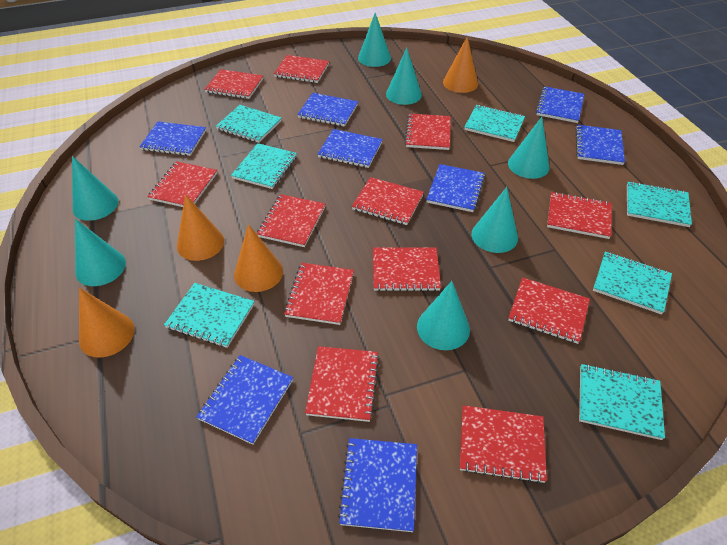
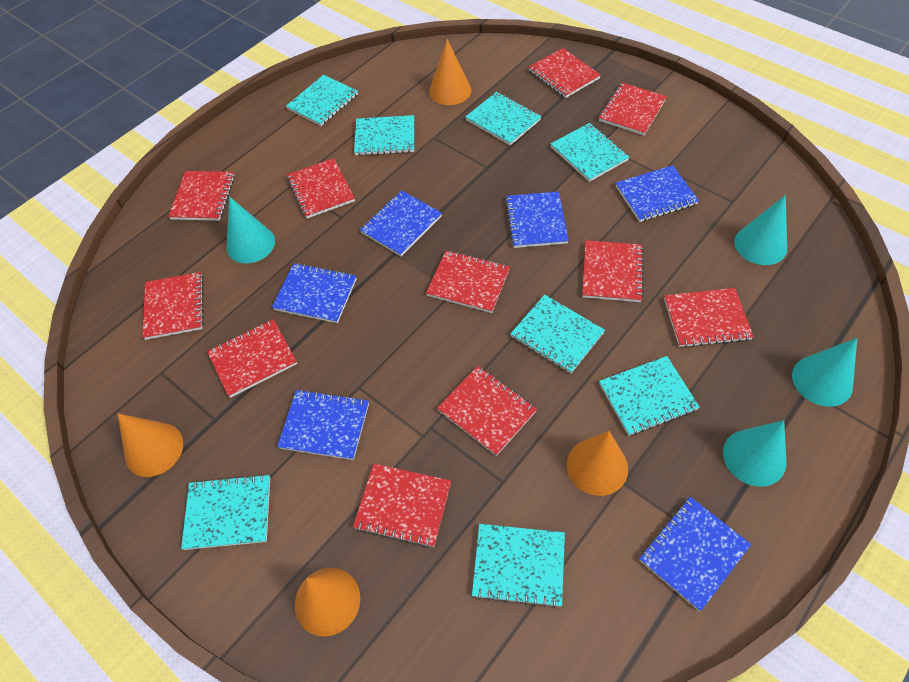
blue notebook: [139,122,206,156] [196,355,293,445] [297,93,358,127] [318,129,383,168] [338,438,417,532] [426,164,485,212] [536,86,584,123] [576,125,625,165] = 8 -> [272,263,357,323] [277,389,369,460] [360,190,442,256] [505,191,569,248] [616,165,699,222] [639,497,751,611] = 6
red notebook: [147,161,217,207] [204,69,263,99] [257,194,325,247] [274,55,329,83] [284,263,354,325] [305,346,380,422] [352,177,424,225] [373,247,441,292] [405,114,451,150] [460,405,547,484] [508,277,590,344] [547,192,612,239] = 12 -> [143,272,204,340] [168,171,235,221] [207,319,297,398] [287,158,355,219] [353,464,451,548] [426,250,510,313] [437,366,537,456] [529,48,601,98] [582,240,644,302] [599,83,667,135] [664,288,754,348] = 11
turquoise cone: [72,156,118,221] [75,219,126,286] [358,13,391,67] [386,47,422,105] [417,281,470,350] [472,187,518,253] [508,117,550,179] = 7 -> [227,197,275,263] [723,420,787,487] [734,195,787,265] [792,338,857,407] = 4
turquoise notebook: [164,283,255,348] [216,105,282,143] [231,143,297,189] [464,105,525,142] [579,364,665,440] [593,252,672,315] [627,182,692,227] = 7 -> [181,474,270,550] [286,75,358,126] [354,115,414,156] [465,92,541,145] [472,524,565,608] [511,295,605,373] [551,123,629,182] [599,356,700,436] = 8

